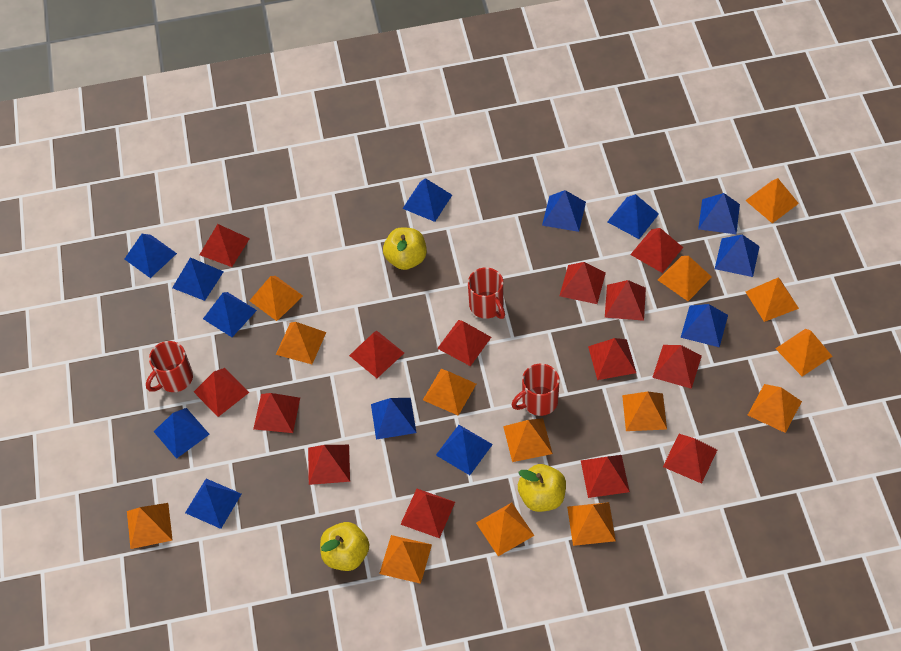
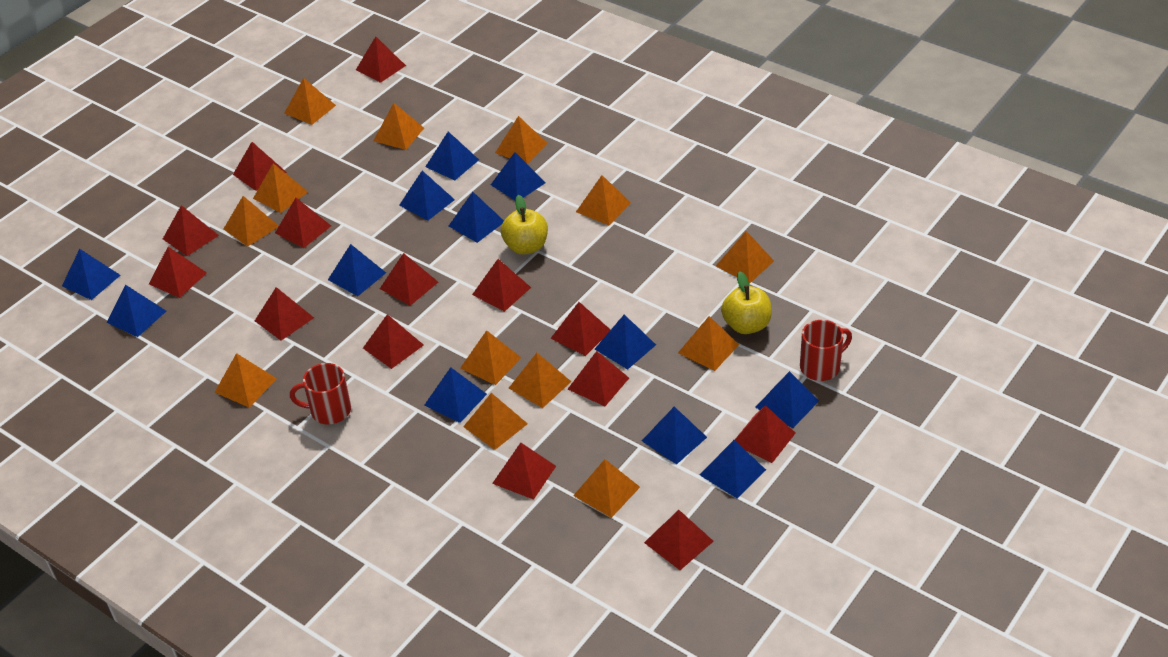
blue pyramid: [125,234,177,278] [154,408,210,459] [172,257,224,301] [185,479,241,529] [203,292,257,337] [371,398,417,440] [402,178,452,222] [436,425,493,475] [542,190,586,232] [607,194,659,239] [680,304,728,347] [698,193,740,234] [715,234,760,277] = 13 -> [62,249,121,300] [106,285,166,337] [328,244,386,296] [399,171,455,221] [424,367,487,423] [425,132,479,180] [449,192,504,243] [491,152,545,200] [595,314,656,369] [642,407,707,464] [700,440,766,498] [755,371,819,428] = 12
orange pyramid: [127,503,173,549] [250,276,303,321] [276,322,326,364] [379,535,432,584] [423,369,476,416] [476,503,534,556] [503,418,553,462] [567,502,616,546] [622,392,667,431] [658,256,712,301] [745,178,799,223] [746,278,799,322] [748,384,802,433] [775,329,832,377] = 14 -> [215,353,277,408] [224,196,279,247] [253,163,308,213] [284,78,336,125] [373,103,424,150] [460,330,521,385] [463,393,528,450] [495,116,548,164] [509,353,571,408] [573,459,640,518] [576,175,631,226] [678,316,739,371] [716,231,774,284] = 13
red mug: [146,341,193,392] [468,267,505,319] [512,364,559,416] = 3 -> [290,363,351,424] [800,320,852,381] = 2
yellow apple: [320,522,369,571] [383,227,427,270] [518,464,566,512] = 3 -> [501,195,548,254] [721,272,772,334] = 2

